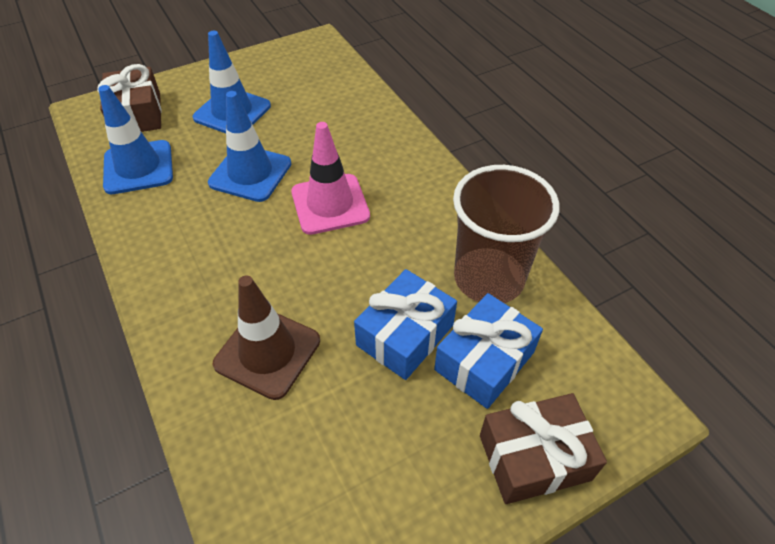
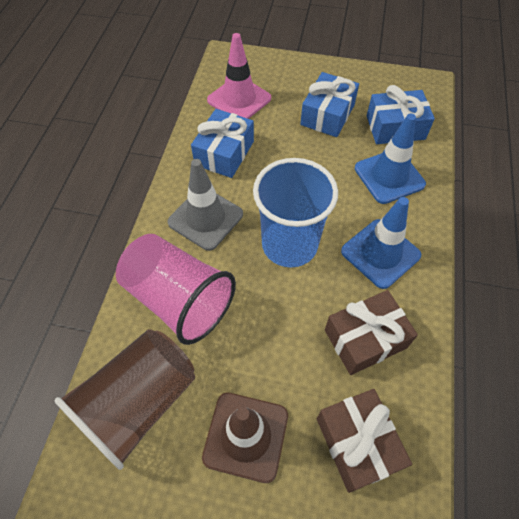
blue cup: none = 0 -> [253,158,338,267] = 1
blue gift: [354,269,457,380] [434,293,543,409] = 2 -> [191,109,254,178] [300,72,359,137] [367,85,435,144] = 3
blue traffic cone: [98,85,173,194] [193,31,271,133] [208,91,291,202] = 3 -> [341,197,421,289] [355,114,426,204] = 2
grey traffic cone: none = 0 -> [168,159,243,251] = 1
pink cup: none = 0 -> [116,234,236,345] = 1

